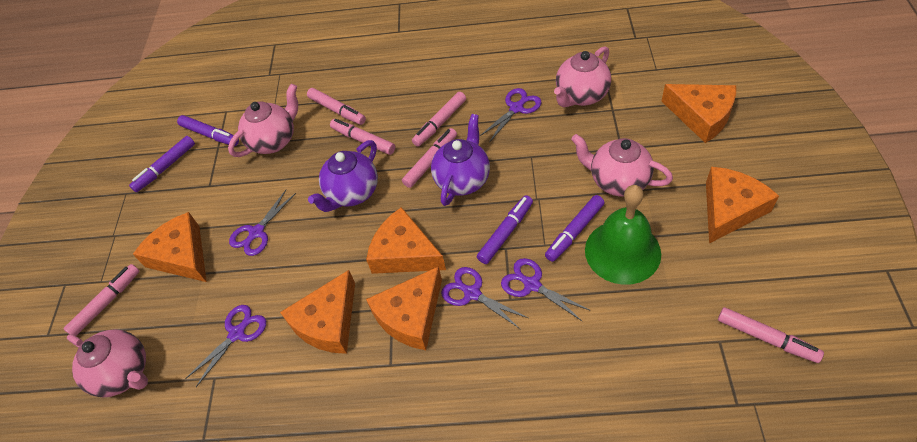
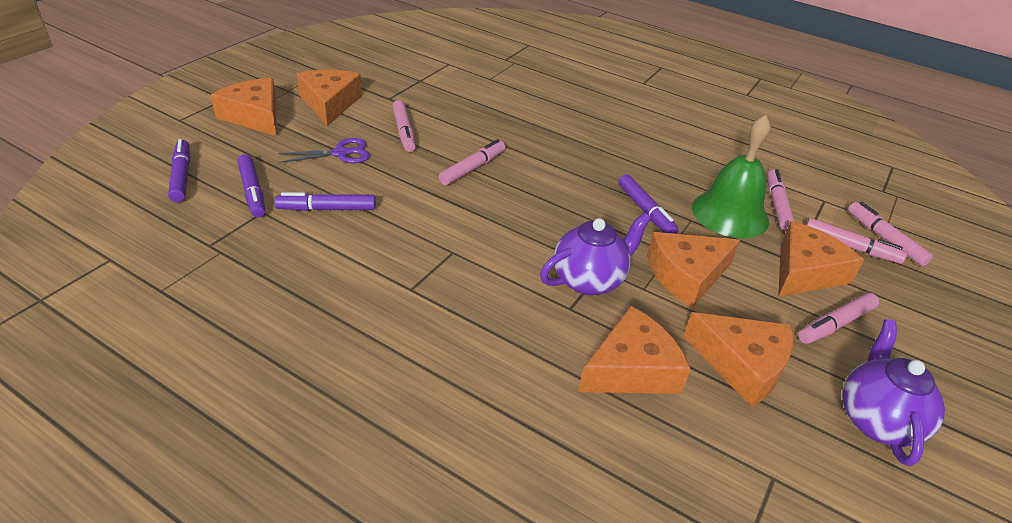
pink teapot: [67,329,148,397] [228,84,298,157] [554,46,611,107] [571,134,673,196] = 4 -> none = 0
purple scissors: [185,305,266,387] [229,190,296,256] [441,267,528,329] [479,88,542,143] [501,258,589,321] = 5 -> [278,138,370,163] = 1

